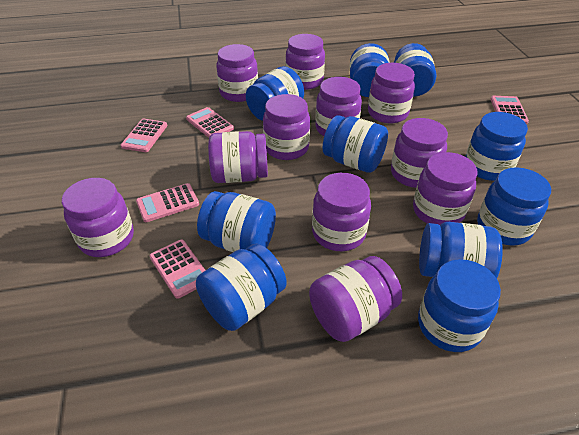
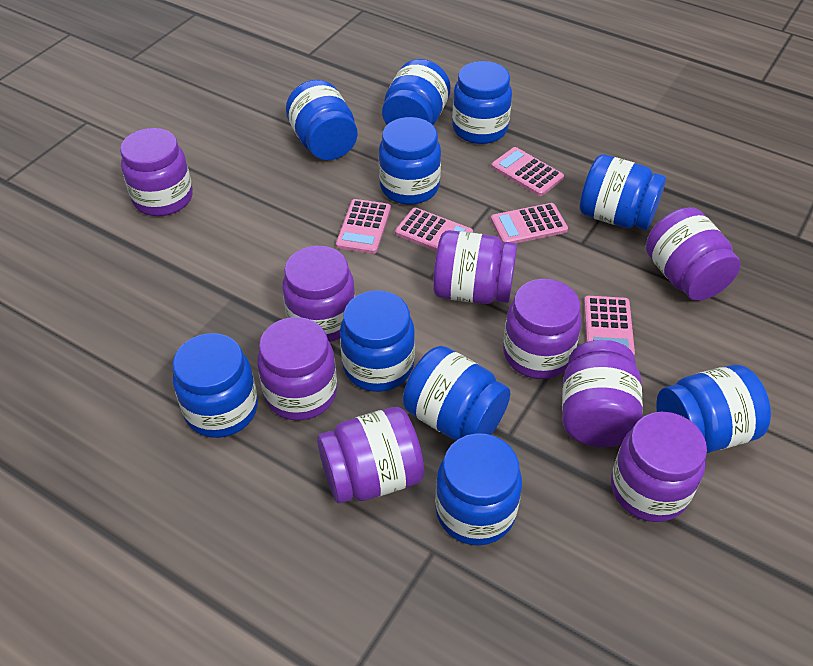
purple jar: [62,178,134,257] [208,131,268,183] [216,44,258,102] [263,94,310,160] [286,34,325,90] [309,256,402,342] [312,173,371,251] [315,77,362,136] [368,63,415,123] [391,118,448,188] [413,152,477,225] = 11 -> [120,128,193,216] [257,317,337,420] [282,245,355,342] [317,407,424,503] [433,230,517,304] [503,279,581,379] [562,340,643,447] [611,412,707,522] [646,207,741,301] = 9

